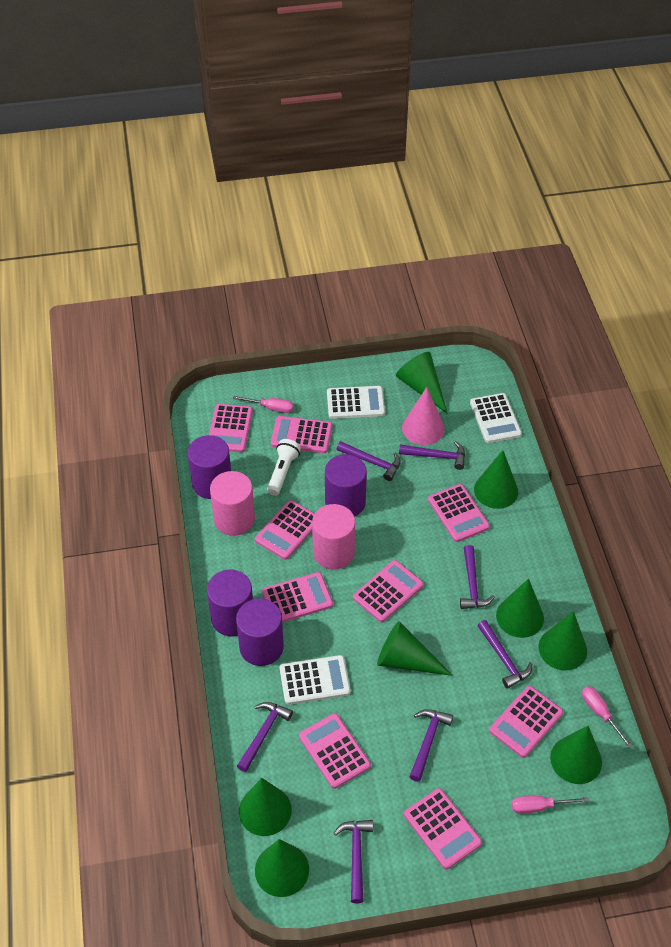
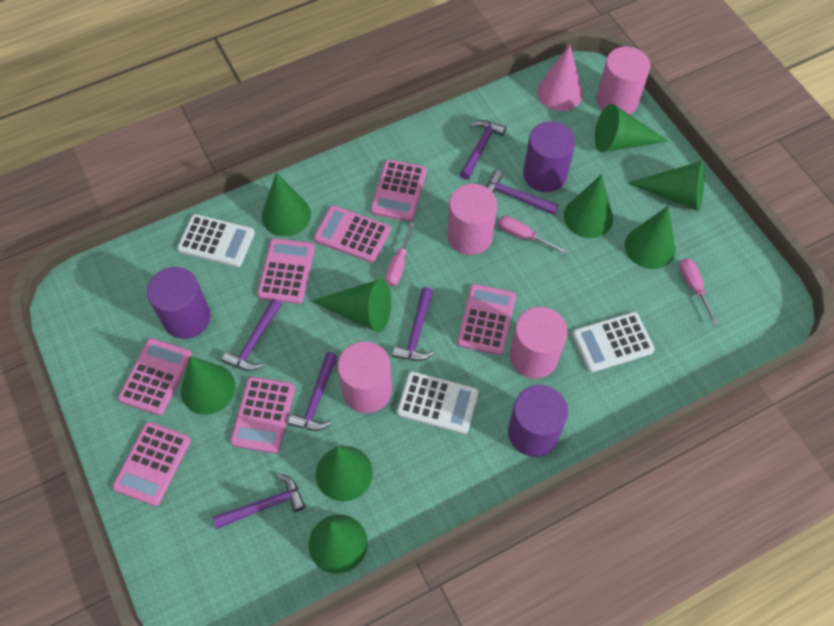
green cone: [239,778,292,836] [255,839,309,897] [377,621,453,676] [396,352,448,414] [474,450,518,509] [496,579,544,638] [539,611,587,671] [550,726,602,784] = 8 -> [181,356,236,415] [262,172,311,237] [309,514,368,574] [312,279,391,332] [316,446,373,501] [564,174,613,238] [595,104,668,152] [625,206,675,269] [628,161,705,211] = 9
pink calculator: [209,404,253,452] [255,500,315,560] [262,572,333,622] [271,416,332,453] [299,713,371,789] [353,560,424,622] [404,788,482,869] [428,484,490,542] [489,686,563,758] = 9 -> [112,422,191,506] [118,338,192,415] [230,377,295,454] [257,238,315,304] [314,205,391,263] [371,160,427,222] [457,284,516,355] = 7
pink cylinder: [210,471,255,536] [312,504,355,569] = 2 -> [338,342,392,413] [447,184,498,255] [510,307,568,379] [597,47,651,115] = 4
purple cylinder: [188,435,231,499] [207,570,253,636] [236,598,284,666] [325,454,367,517] = 4 -> [147,267,211,339] [508,385,568,457] [523,121,576,192] = 3
purple hammer: [237,702,293,772] [334,820,373,903] [337,441,401,481] [399,441,465,470] [409,709,453,782] [460,545,495,609] [477,620,532,689] = 7 -> [213,473,305,529] [222,299,282,371] [288,352,338,431] [392,287,434,361] [460,120,506,180] [486,170,559,215] = 6
white flashlight: [267,439,301,496] = 1 -> none = 0

